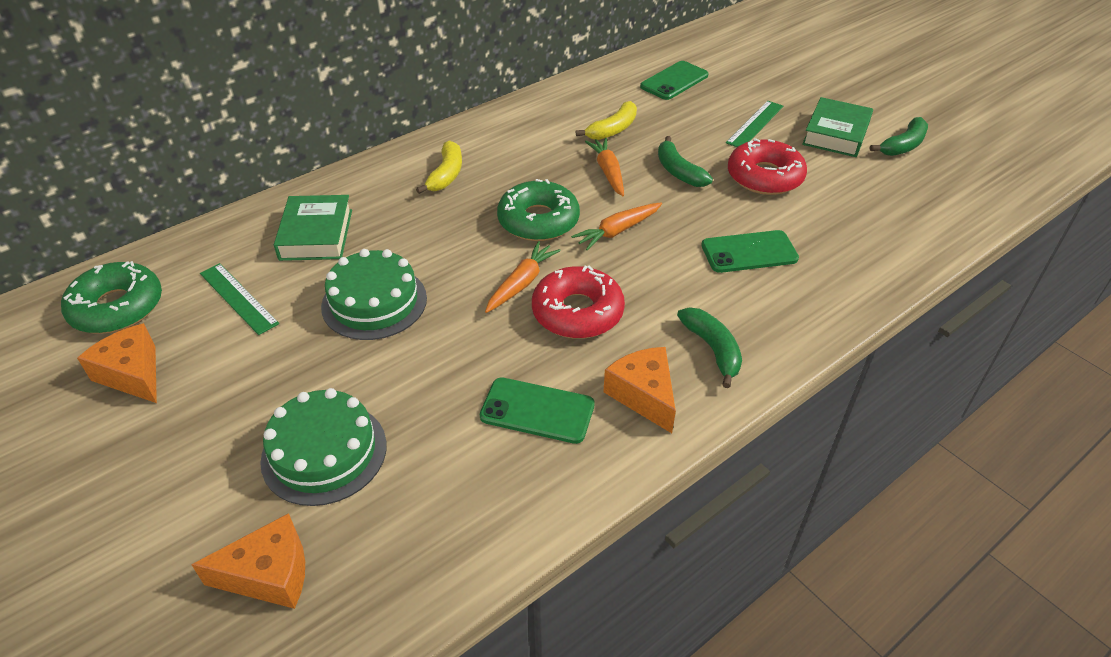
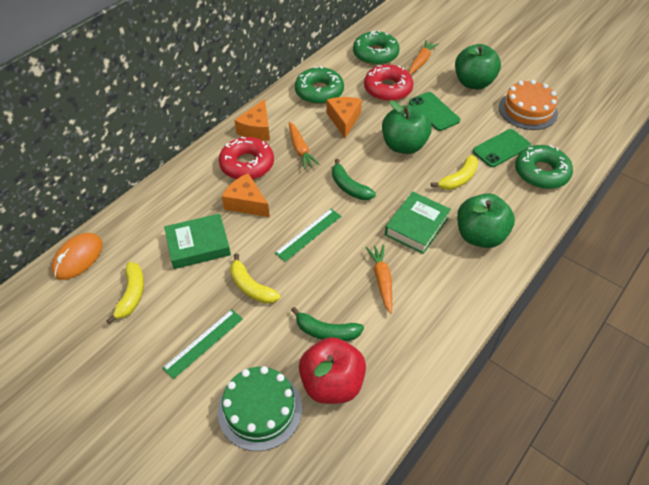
green apple: none = 0 -> [382,100,432,154] [455,44,501,90] [457,193,515,248] = 3
green banana: [658,136,713,187] [677,307,742,388] [870,117,928,156] = 3 -> [291,307,364,341] [332,159,376,200] = 2
green cake: [260,388,387,506] [321,249,427,340] = 2 -> [218,366,302,451] = 1
green donut: [61,261,162,334] [497,179,580,241] = 2 -> [295,66,344,104] [353,30,400,65] [515,145,573,189] = 3
green phone: [480,377,595,444] [640,61,709,100] [701,230,799,273] = 3 -> [409,92,460,131] [473,129,531,167] = 2
orange cake: none = 0 -> [499,80,558,130] = 1
orange mouse: none = 0 -> [51,233,103,280] = 1
red apple: none = 0 -> [299,337,366,404] = 1
yellow banana: [416,140,462,194] [576,101,637,140] = 2 -> [106,262,144,324] [230,253,280,304] [431,155,478,190] = 3

